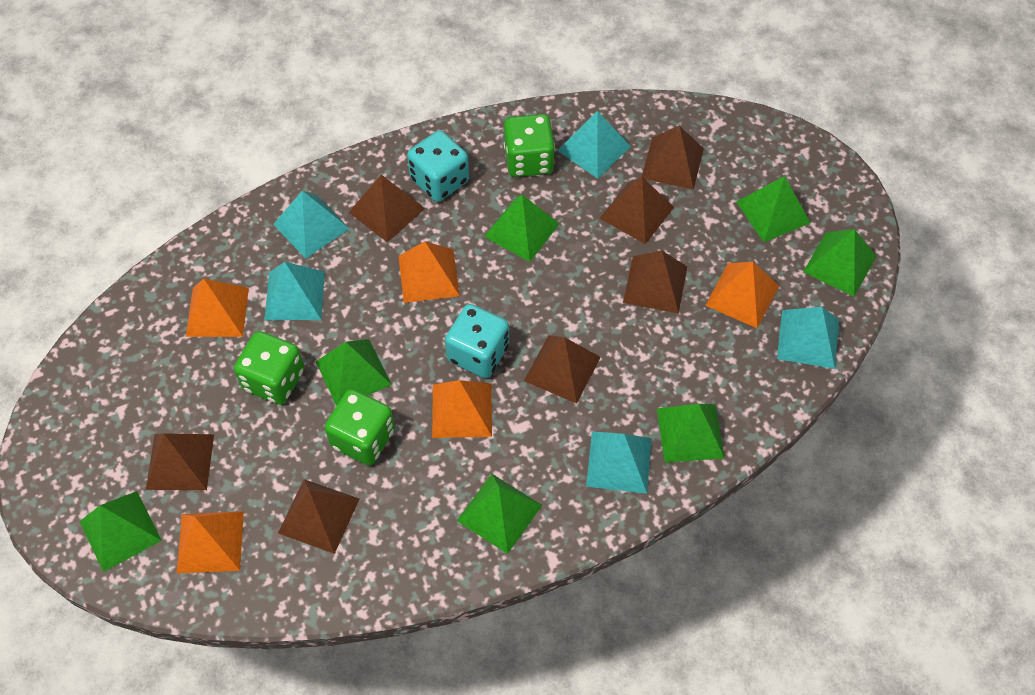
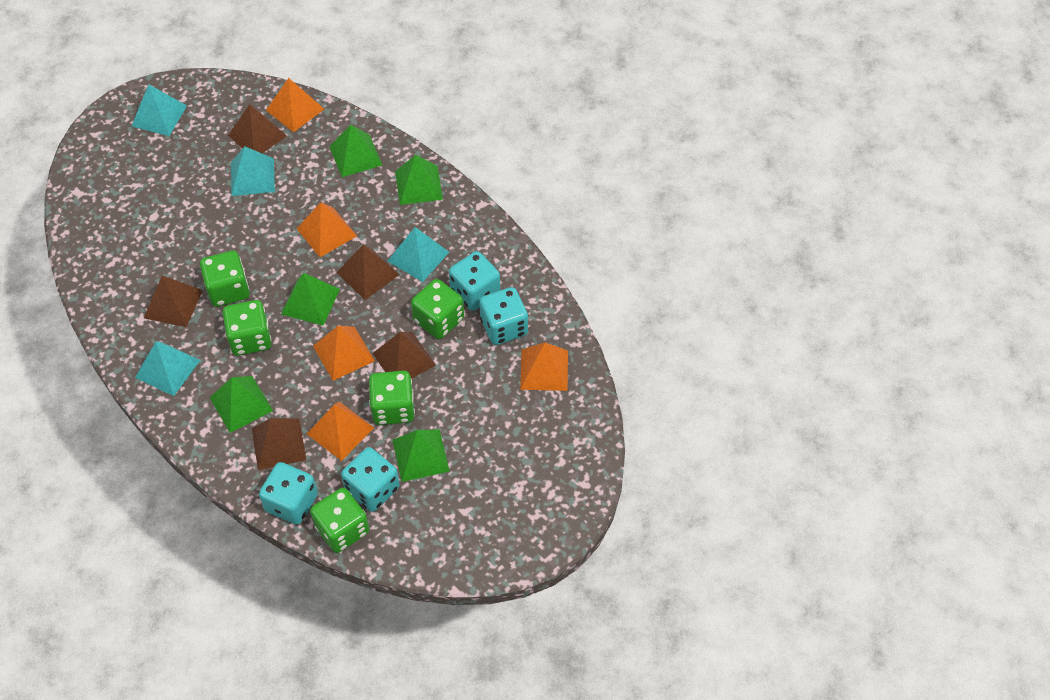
brown pyramid: [146,433,214,490] [278,479,359,554] [349,174,425,242] [524,335,601,404] [600,177,674,244] [623,250,687,314] [642,126,704,190] = 7 -> [144,275,203,327] [228,104,287,153] [252,418,306,470] [337,244,399,300] [372,332,436,379] = 5
green dice: [234,331,305,405] [325,389,395,465] [504,114,555,177] = 3 -> [200,251,250,307] [223,300,272,356] [310,488,369,553] [369,371,415,425] [411,279,464,339] = 5
green pyramid: [79,491,162,572] [316,339,392,406] [457,474,542,554] [484,195,559,262] [657,404,724,463] [737,176,810,242] [803,229,877,296] = 7 -> [209,376,273,433] [281,273,340,326] [329,125,382,177] [392,430,450,482] [395,155,443,205] = 5
turquoise dice: [407,130,469,202] [445,304,509,378] = 2 -> [259,462,318,525] [341,447,400,512] [449,251,500,311] [479,287,528,345] = 4
turquoise pyramid: [264,262,325,320] [273,191,350,259] [557,111,631,179] [586,432,652,494] [777,307,839,369] = 5 -> [131,84,187,136] [135,341,200,396] [231,146,275,196] [388,227,449,282] = 4

